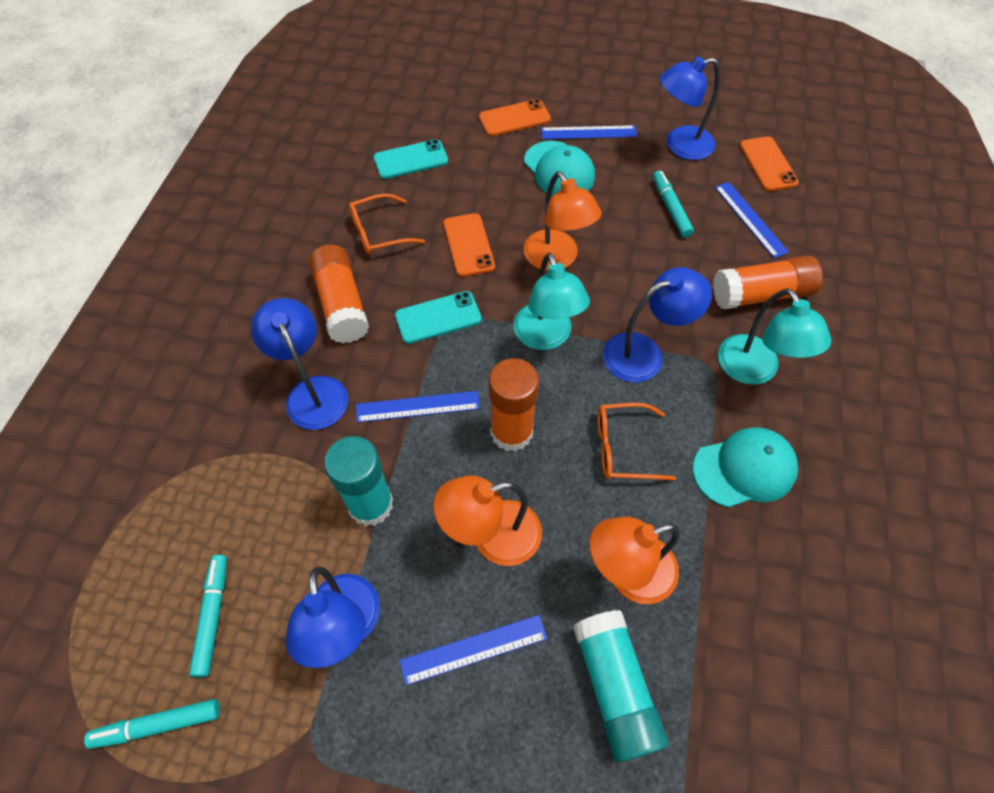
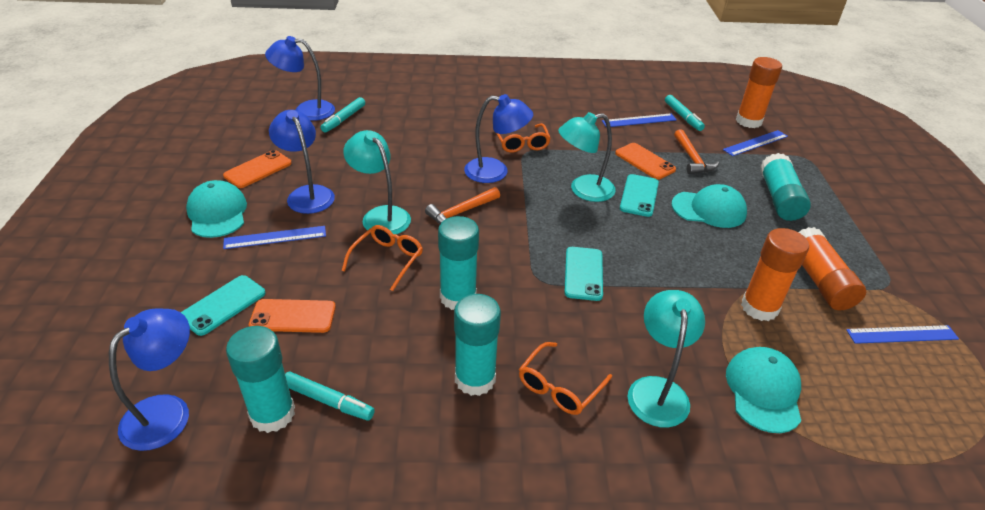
orange glasses: [349,193,425,255] [597,403,676,480] = 2 -> [342,225,423,291] [493,123,551,153] [519,342,612,415] = 3
orange hammer: none = 0 -> [425,187,500,224] [674,129,719,174] = 2
orange lamp: [433,476,542,566] [523,171,602,271] [589,517,680,604] = 3 -> none = 0
turquoise cap: [524,141,595,196] [693,427,798,507] = 2 -> [186,180,247,238] [671,184,747,228] [726,347,801,433] = 3
turquoise glue stick: [324,436,393,526] [573,610,668,763] = 2 -> [226,326,295,433] [438,216,479,310] [454,294,501,396] [760,153,811,221] = 4
turquoise lamp: [513,253,590,350] [718,288,832,385] = 2 -> [343,130,411,234] [558,112,616,202] [628,290,705,428] = 3
turquoise phone: [374,139,448,179] [395,291,482,344] = 2 -> [181,275,266,336] [564,247,603,301] [620,174,659,217] = 3

